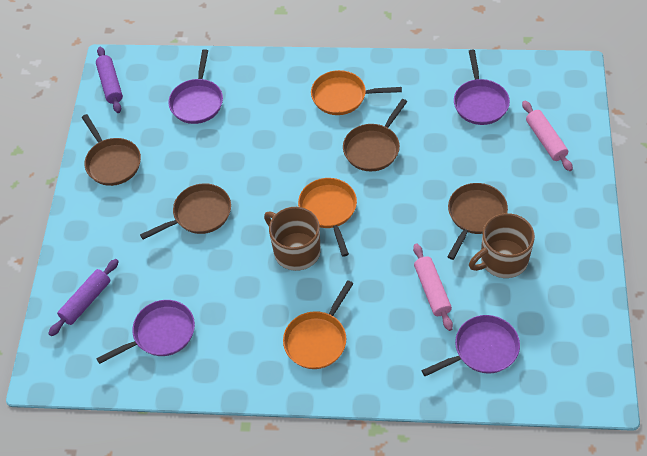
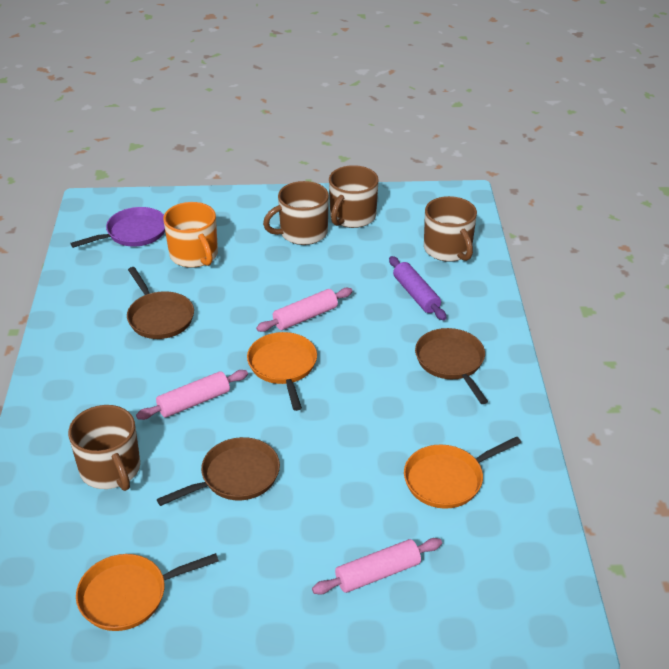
brown mug: [264,207,321,271] [469,213,535,278] = 2 -> [68,405,140,491] [263,181,329,245] [329,165,379,228] [424,196,477,262] = 4
brown pan: [82,114,141,186] [140,183,231,239] [343,99,407,171] [447,183,508,260] = 4 -> [127,267,194,339] [157,437,280,506] [415,328,488,404] = 3
orange mug: none = 0 -> [163,202,218,268] = 1
pink rolling pin: [413,243,453,331] [522,101,573,171] = 2 -> [136,370,248,420] [256,288,353,332] [312,538,442,595] = 3
purple pan: [96,300,195,364] [168,49,223,124] [421,315,520,376] [454,50,510,125] = 4 -> [70,207,165,248] = 1
purple rolling pin: [48,259,119,336] [96,47,123,113] = 2 -> [389,256,447,320] = 1

